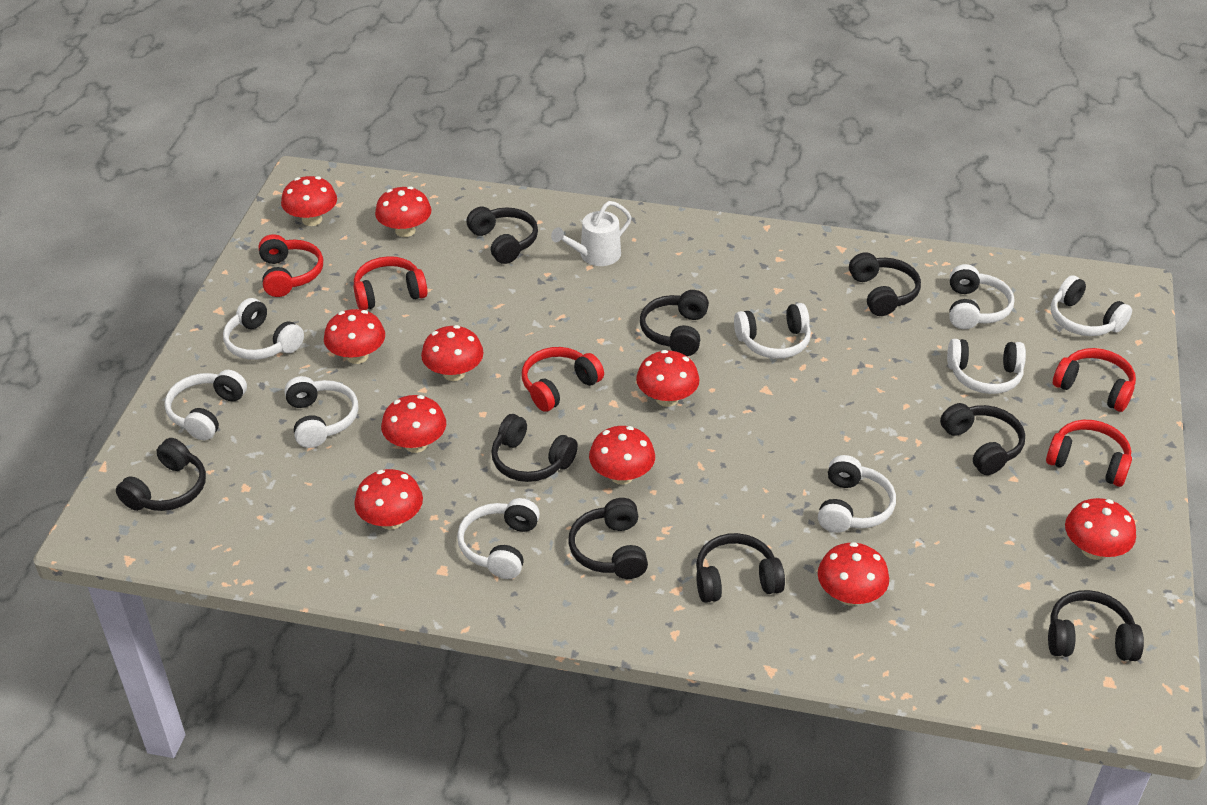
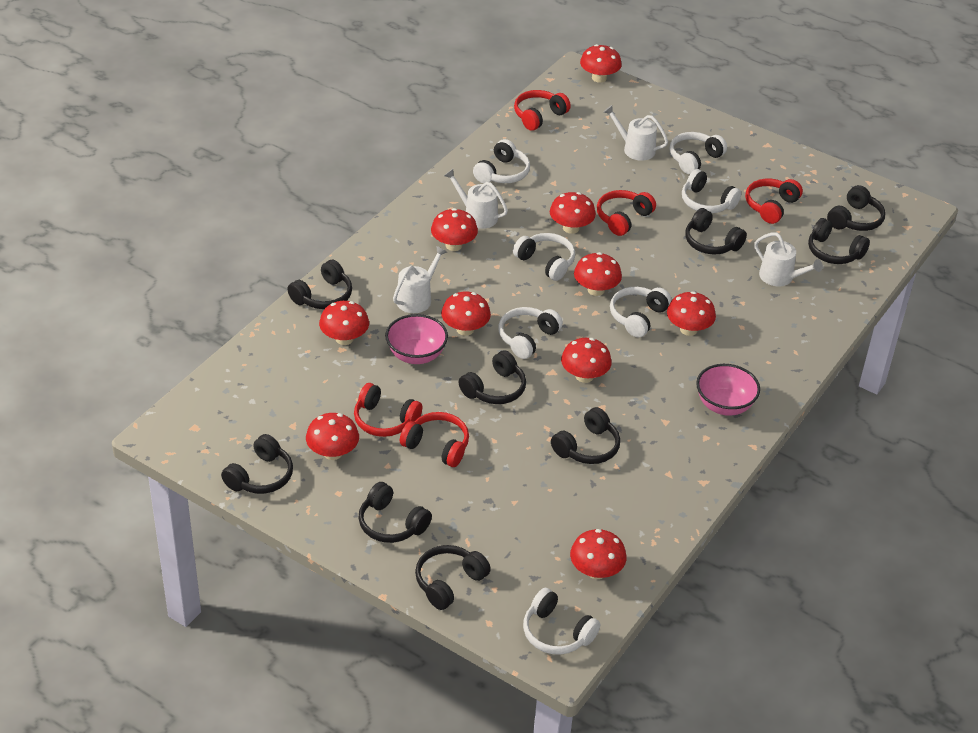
pink bowl: none = 0 -> [385,314,448,364] [696,364,760,416] = 2
white headphones: [165,370,247,440] [223,298,304,360] [284,376,358,448] [457,498,540,579] [734,303,811,359] [818,455,896,533] [947,339,1026,394] [949,264,1015,329] [1051,275,1132,336] = 9 -> [473,139,530,183] [499,307,563,359] [513,233,575,281] [523,588,600,655] [610,287,672,338] [670,132,727,174] [682,169,741,213] = 7
white watering can: [551,201,632,266] = 1 -> [393,246,447,313] [444,169,508,229] [604,105,668,161] [754,232,823,286] = 4

